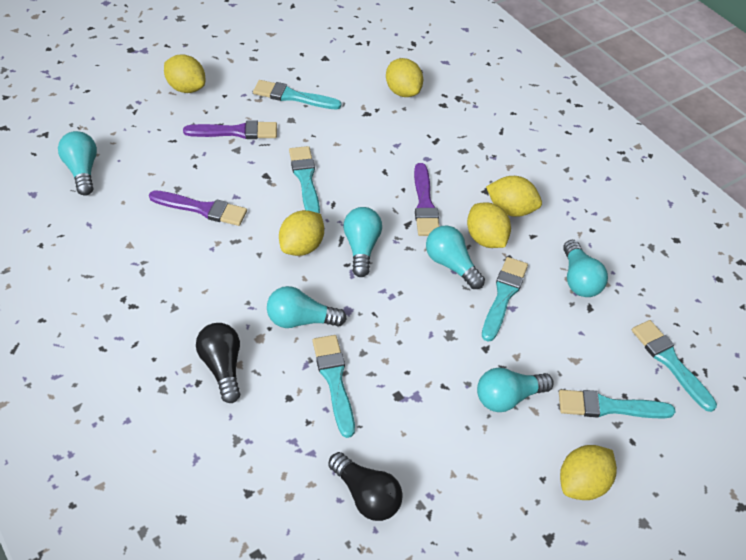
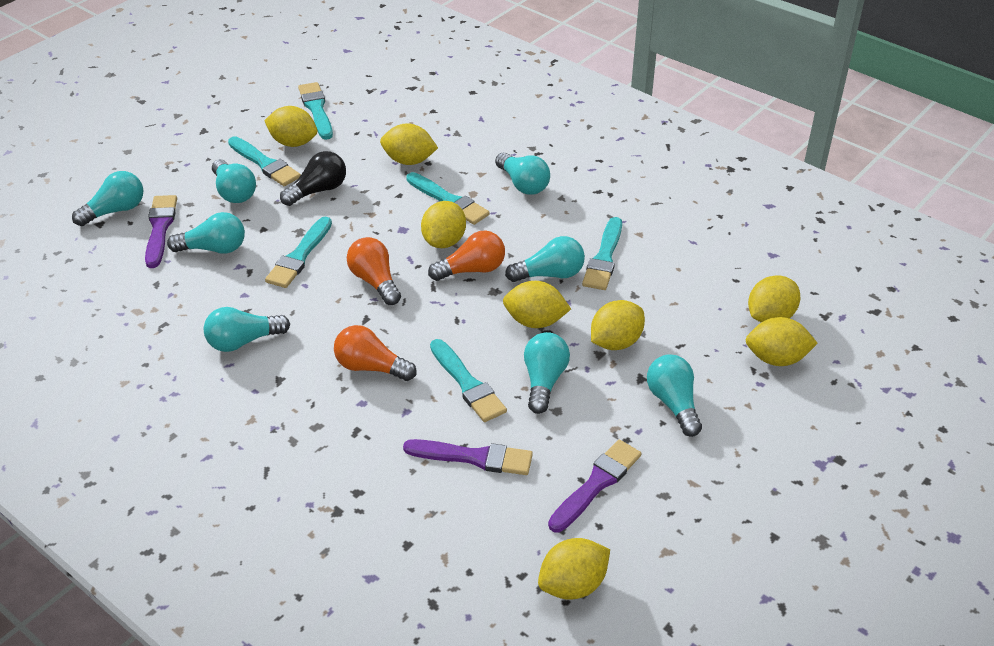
black light bulb: [196,323,240,403] [328,452,403,521] = 2 -> [280,151,346,206] = 1
orange light bulb: none = 0 -> [334,325,417,381] [347,237,401,305] [428,230,505,281] = 3
turquoise light bulb: [58,131,97,196] [267,286,347,328] [343,207,382,277] [426,226,485,289] [477,367,554,412] [563,240,608,297] = 6 -> [72,171,143,226] [167,212,245,254] [204,307,290,352] [212,159,256,203] [495,153,550,195] [505,236,585,282] [524,332,570,414] [647,354,702,437] = 8
yellow lemon: [164,54,205,93] [279,210,324,256] [386,58,423,97] [467,203,511,248] [486,176,542,217] [560,445,617,500] = 6 -> [264,106,317,147] [380,123,438,165] [421,201,466,248] [503,281,571,328] [538,538,610,600] [591,300,645,350] [746,317,818,366] [748,275,800,322] = 8

